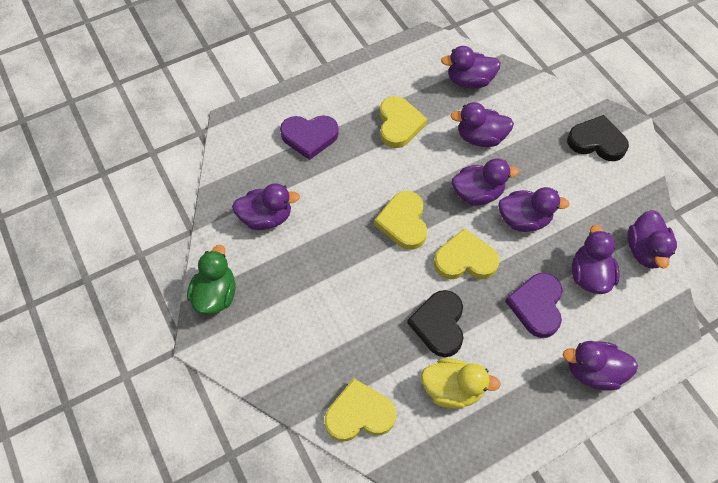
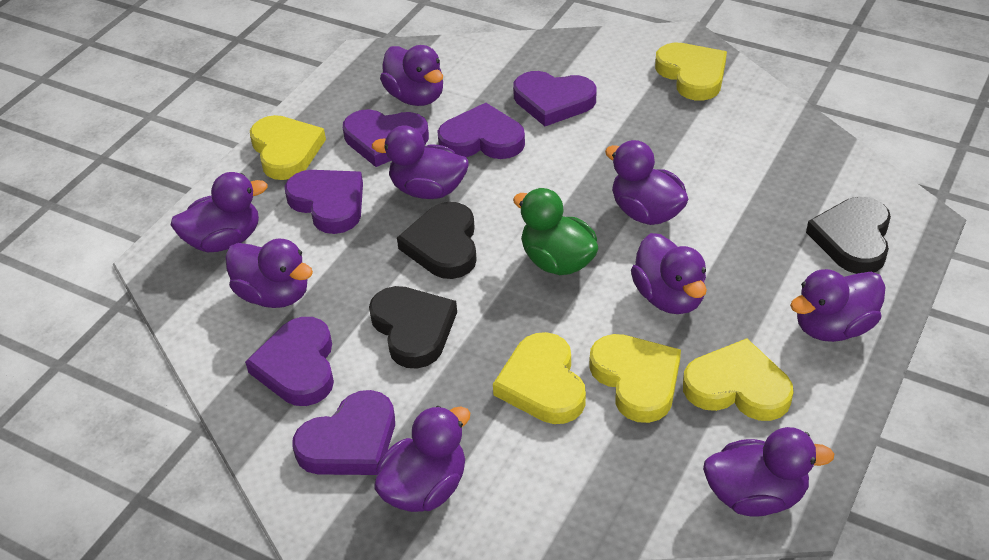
black heart: [407,290,463,357] [567,115,629,161] = 2 -> [369,286,457,369] [397,202,477,279] [806,197,891,274] = 3
purple duck: [232,183,300,230] [441,46,501,89] [451,102,514,147] [452,158,519,206] [498,187,570,232] [563,341,638,391] [572,225,620,294] [628,210,677,269] = 8 -> [171,172,268,252] [225,239,313,308] [372,126,469,199] [374,406,470,512] [380,45,443,106] [605,140,689,225] [631,233,707,314] [703,427,834,517] [790,269,885,342] = 9
purple heart: [280,115,339,160] [505,273,563,338] = 2 -> [245,317,334,406] [285,170,363,234] [293,390,395,475] [343,109,429,167] [438,103,525,159] [513,71,596,126] = 6
yellow duck: [421,358,501,409] = 1 -> none = 0
yellow heart: [325,378,396,442] [374,191,427,250] [380,96,427,148] [434,228,499,279] = 4 -> [250,115,326,180] [493,332,586,424] [589,334,681,423] [655,43,727,101] [683,339,794,421] = 5

